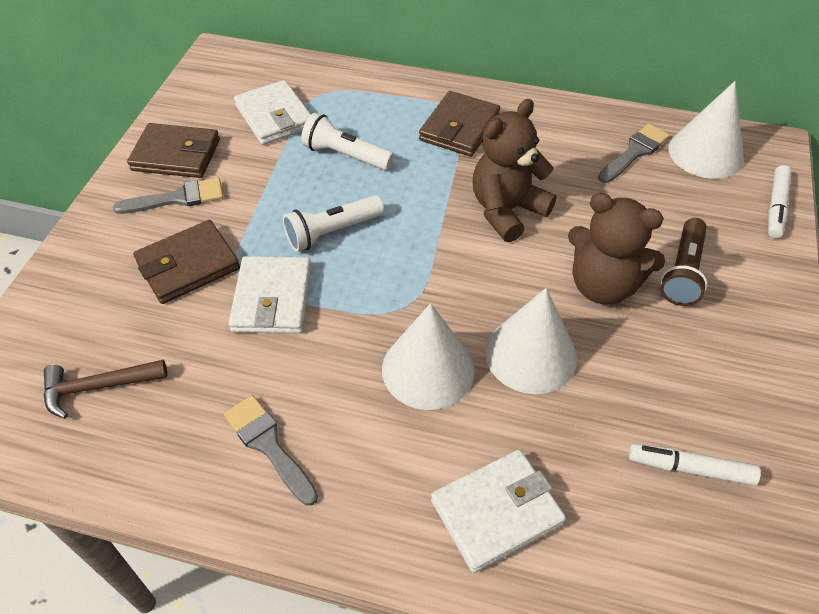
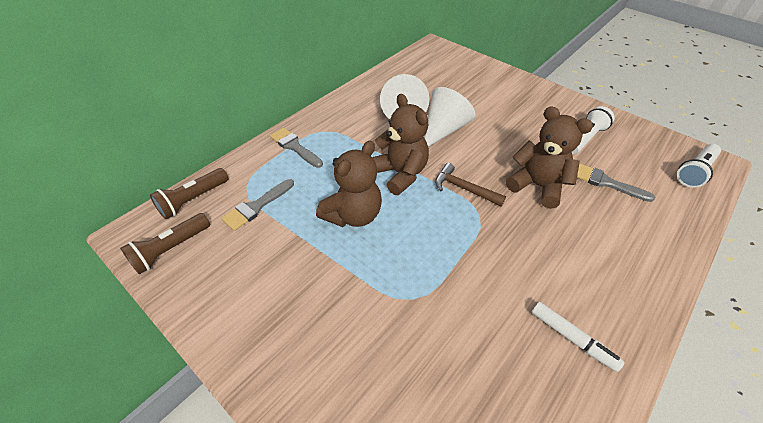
brown flashlight: [660,218,708,306] = 1 -> [120,213,210,275] [150,168,229,219] = 2
brown teddy bear: [473,99,556,242] [568,193,665,304] = 2 -> [316,141,382,227] [372,94,429,195] [506,106,593,209] = 3
brown wallet: [127,123,220,178] [133,220,240,304] [419,91,500,157] = 3 -> none = 0
white cone: [382,303,475,410] [485,288,577,394] [668,81,744,179] = 3 -> [380,74,429,119] [424,87,476,147] = 2
white marker: [629,444,761,486] [768,165,792,238] = 2 -> [531,302,624,372] = 1
white wallet: [229,256,311,334] [234,80,311,145] [431,450,566,573] = 3 -> none = 0

